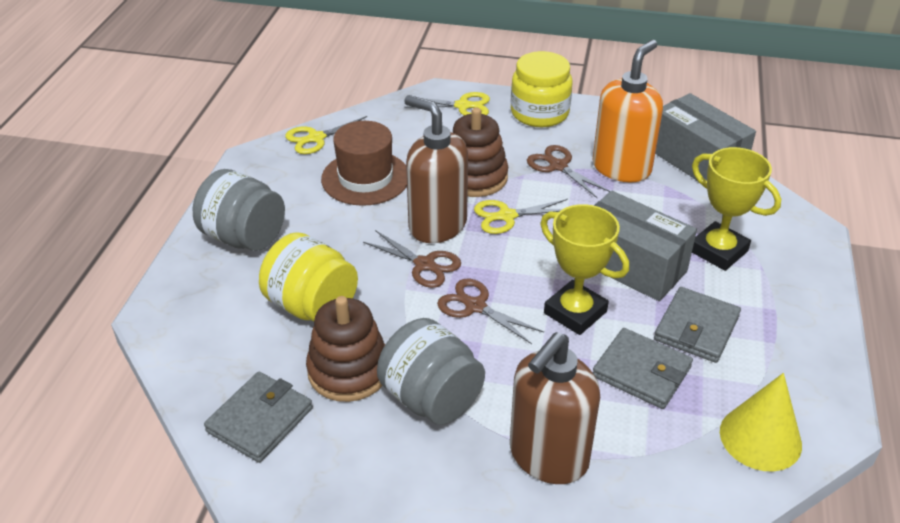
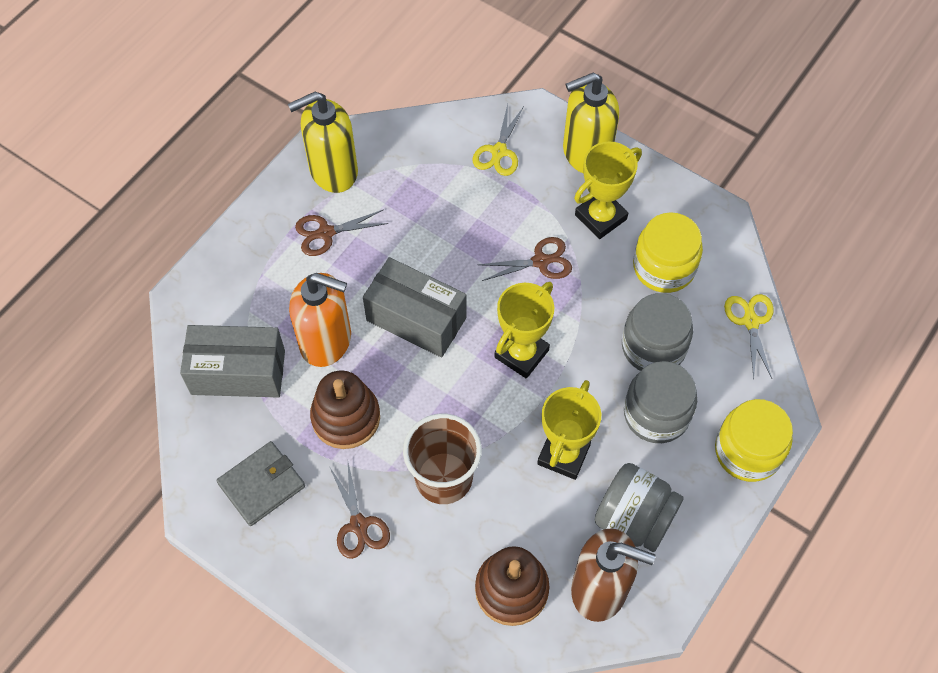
brown cup: none = 0 -> [403,414,482,504] = 1
brown hat: [321,121,407,206] = 1 -> none = 0
brown soap dispenser: [404,95,468,243] [510,332,600,484] = 2 -> [571,529,656,622] = 1
grey jar: [193,169,285,251] [377,318,485,425] = 2 -> [595,463,684,552] [622,293,693,371] [624,361,697,443] = 3
grey wallet: [204,372,313,463] [593,328,693,409] [654,287,741,363] = 3 -> [216,441,305,526] = 1
yellow cone: [720,373,802,472] = 1 -> none = 0
yellow scissors: [285,116,367,154] [404,92,490,115] [474,199,568,234] = 3 -> [472,104,524,176] [724,294,774,380] = 2
yellow soap dispenser: none = 0 -> [288,92,358,193] [563,72,619,173] = 2
yellow trophy: [540,204,629,335] [692,147,781,271] = 2 -> [494,282,554,378] [537,380,601,480] [574,142,642,239] = 3

